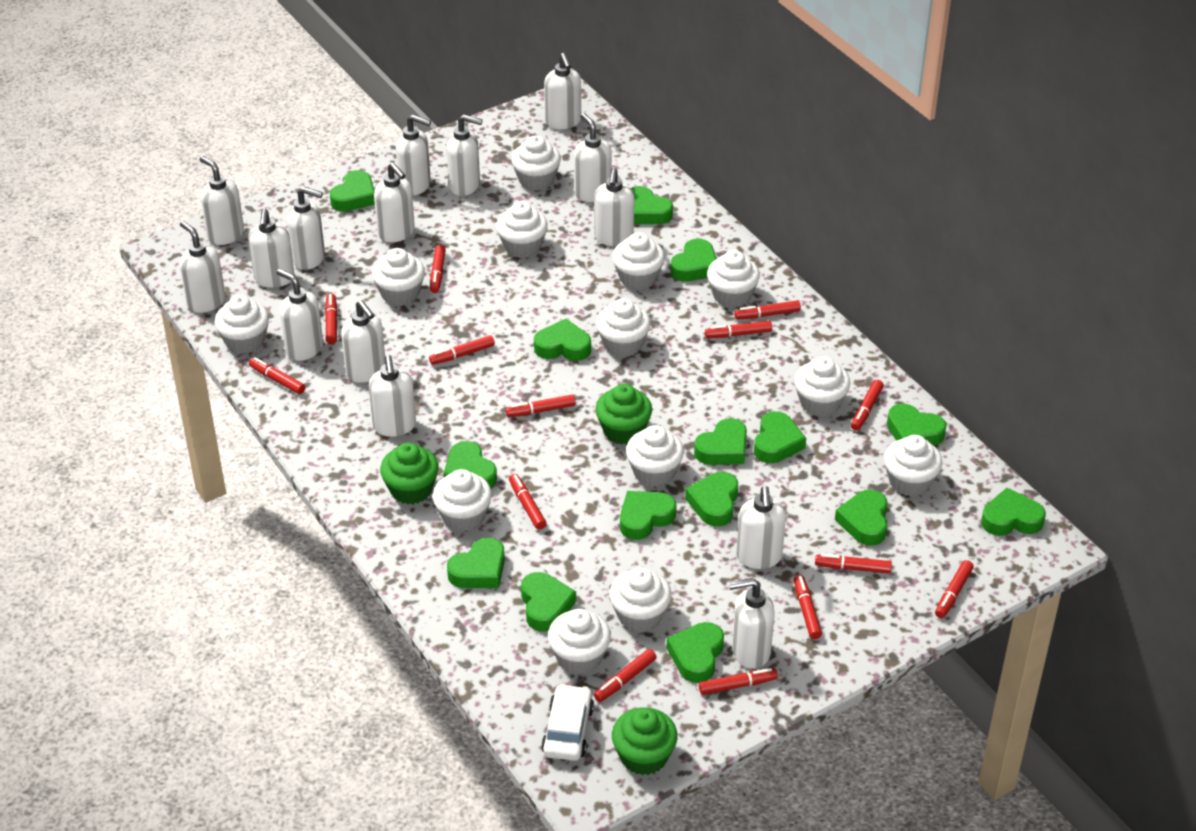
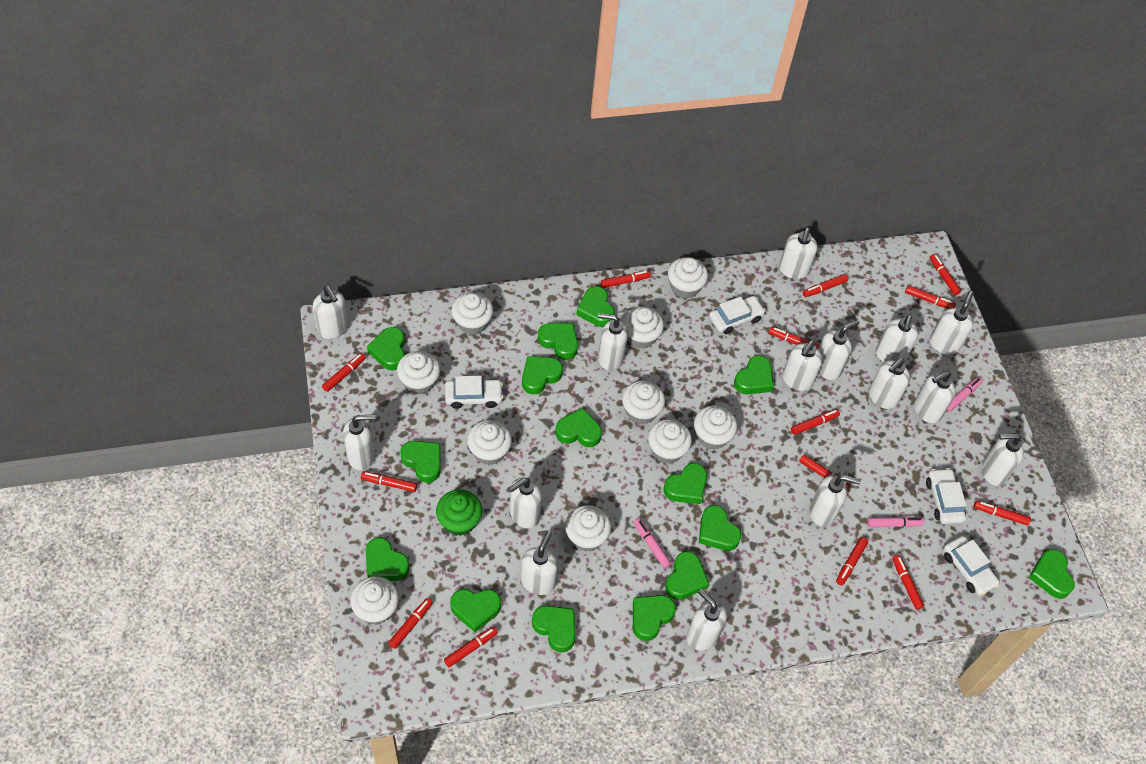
green cupcake: [380,443,439,504] [595,384,652,444] [612,707,678,775] = 3 -> [436,489,482,536] = 1
pink marker: none = 0 -> [634,518,671,568] [867,517,924,527] [947,377,983,412] = 3
white car: [541,684,594,761] = 1 -> [445,376,503,409] [709,296,766,334] [926,468,966,524] [944,536,1000,595] = 4
white cupcake: [215,295,269,354] [372,248,425,305] [433,469,492,532] [496,201,548,258] [511,135,561,190] [548,609,611,674] [596,298,651,357] [610,567,671,632] [612,233,665,290] [626,425,684,487] [707,250,760,308] [794,357,850,417] [884,435,942,496] = 13 -> [350,576,399,624] [397,351,440,395] [451,292,493,335] [467,420,512,465] [565,505,611,552] [622,306,664,349] [622,381,665,425] [648,419,692,464] [668,257,708,299] [694,405,737,450] = 10

